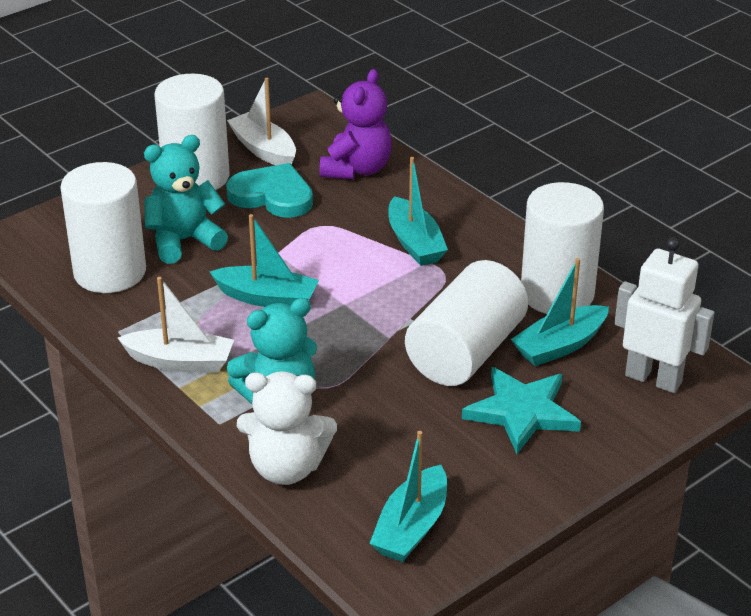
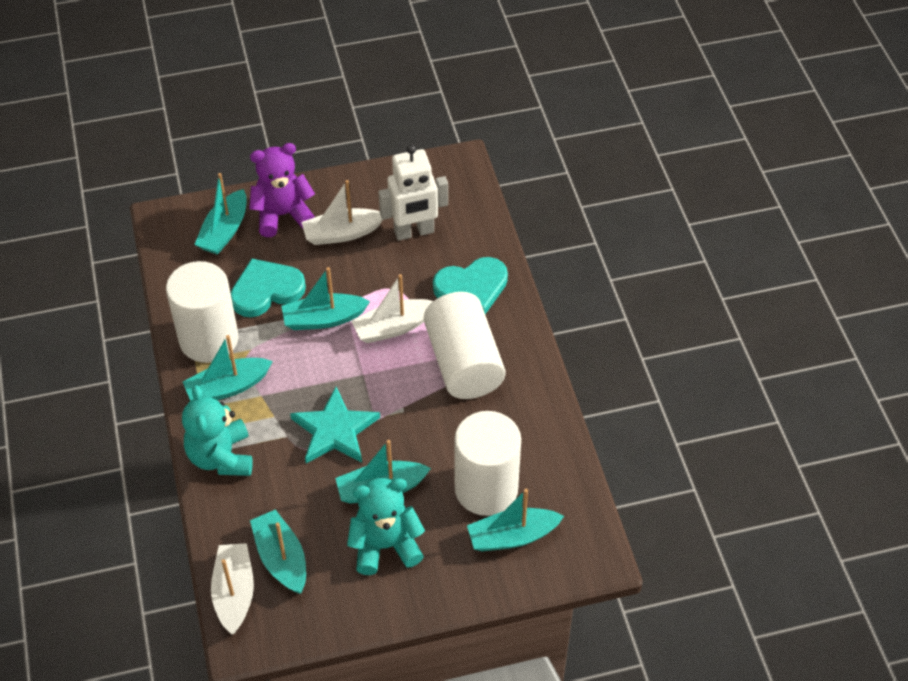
turquoise boat: [210,214,319,307] [369,431,447,562] [388,157,448,266] [511,258,609,366] = 4 -> [183,335,273,401] [194,173,247,255] [250,509,306,594] [282,267,370,330] [335,440,431,504] [467,489,564,551] = 6
turquoise heart: [226,163,313,218] = 1 -> [231,259,306,317] [433,257,508,314] = 2
white boat: [118,277,234,373] [227,78,296,165] = 2 -> [211,543,254,634] [302,180,382,245] [351,274,433,343] = 3
white cylinder: [60,162,146,293] [154,74,229,190] [405,260,528,386] [521,182,604,314] = 4 -> [166,261,238,363] [424,292,506,399] [454,411,521,516] = 3
white teddy bear: [237,371,337,485] = 1 -> none = 0

